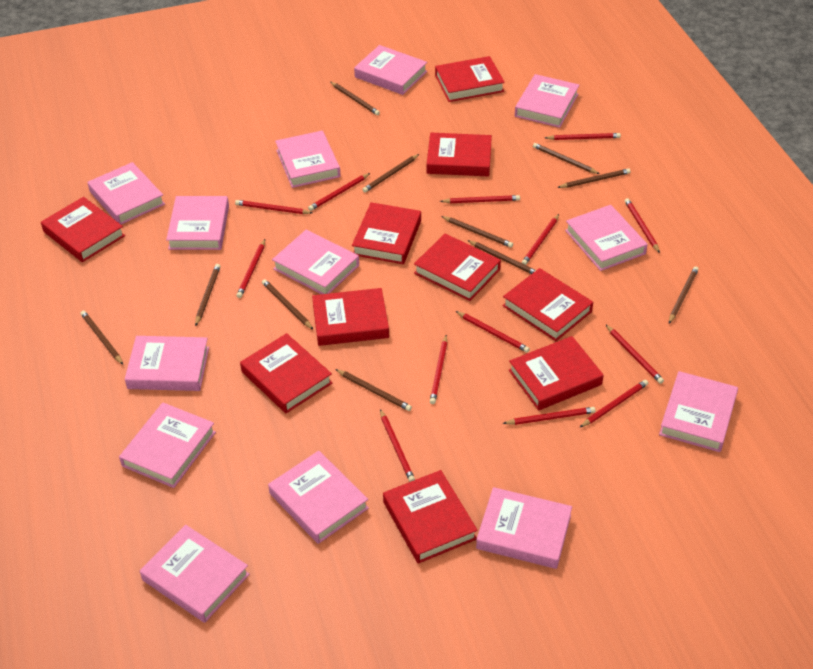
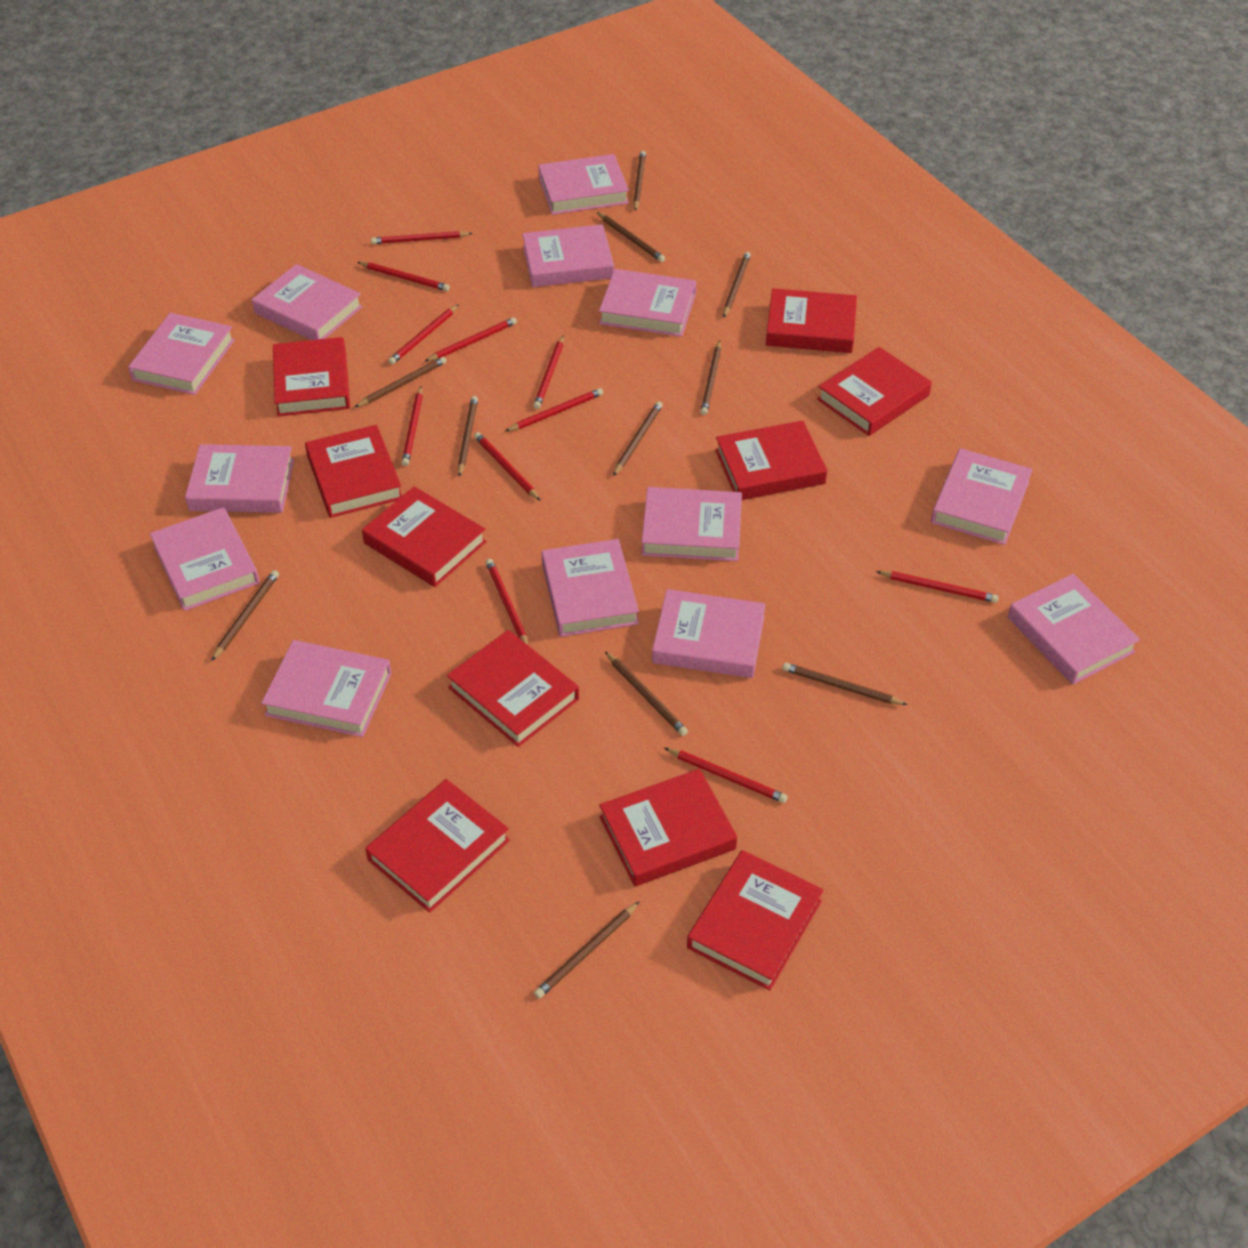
red pencil: [235,200,312,214] [237,239,265,298] [308,173,370,211] [380,409,415,482] [430,335,447,404] [440,195,520,203] [456,311,530,353] [503,407,595,425] [522,214,559,265] [545,133,621,140] [579,380,648,428] [606,325,664,384] [625,198,660,253] = 13 -> [357,262,450,291] [371,231,473,244] [388,304,459,364] [402,387,423,466] [424,317,517,362] [474,432,541,501] [486,559,528,645] [506,388,603,431] [533,336,564,409] [665,748,788,803] [876,571,999,603] = 11

